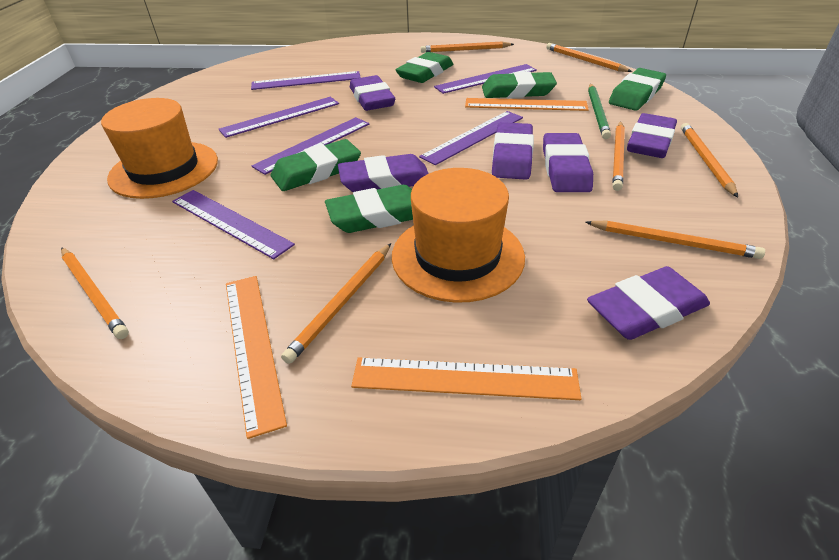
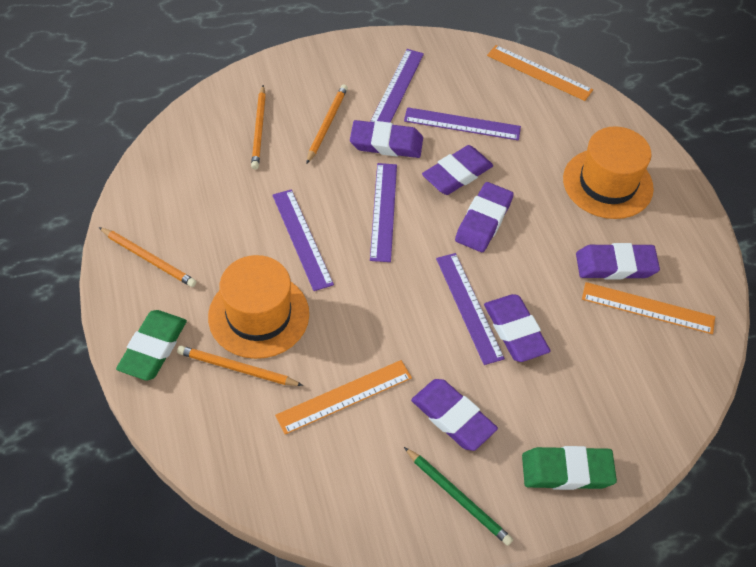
green eraser: [271,139,361,191] [325,185,413,233] [395,52,453,83] [482,71,557,98] [609,68,666,111] = 5 -> [116,310,187,381] [522,446,617,490] = 2
orange pencil: [61,248,129,339] [281,243,391,364] [421,42,514,53] [546,43,632,72] [585,221,765,259] [612,121,625,191] [681,123,738,197] = 7 -> [99,227,197,287] [177,346,303,386] [251,85,266,169] [307,84,348,163] = 4
purple ruler: [172,190,295,259] [219,97,339,138] [251,71,361,90] [252,117,369,175] [419,111,523,165] [434,64,537,94] = 6 -> [272,189,334,291] [370,49,424,123] [370,163,397,262] [404,107,521,141] [436,253,505,365] = 5

